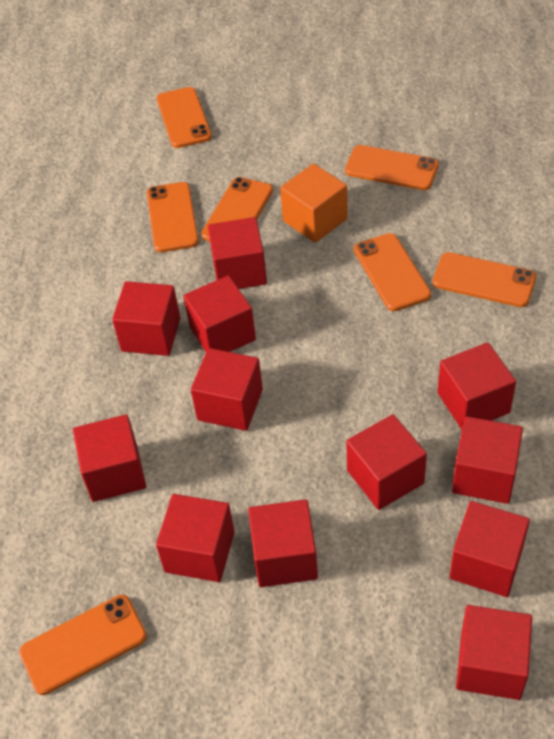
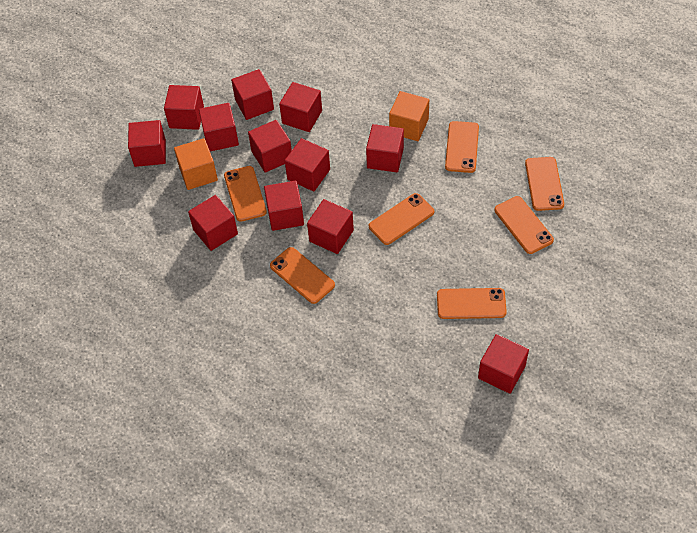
orange cube: [280,163,348,243] = 1 -> [174,138,218,190] [389,91,429,141] = 2

